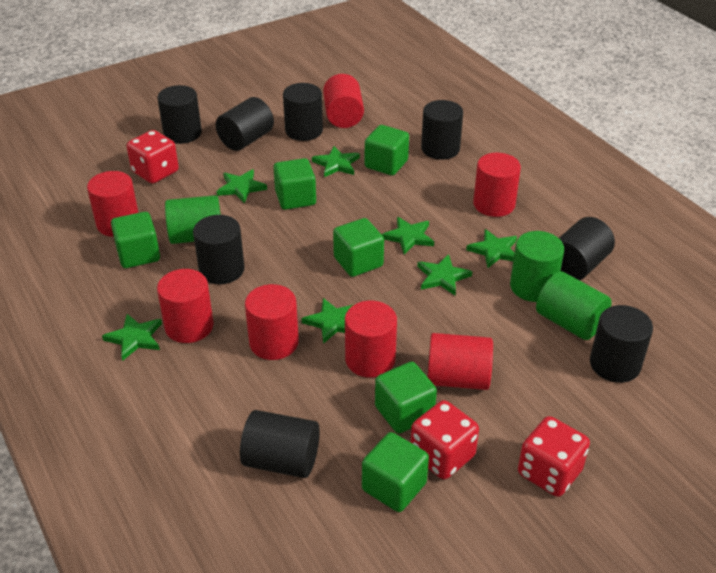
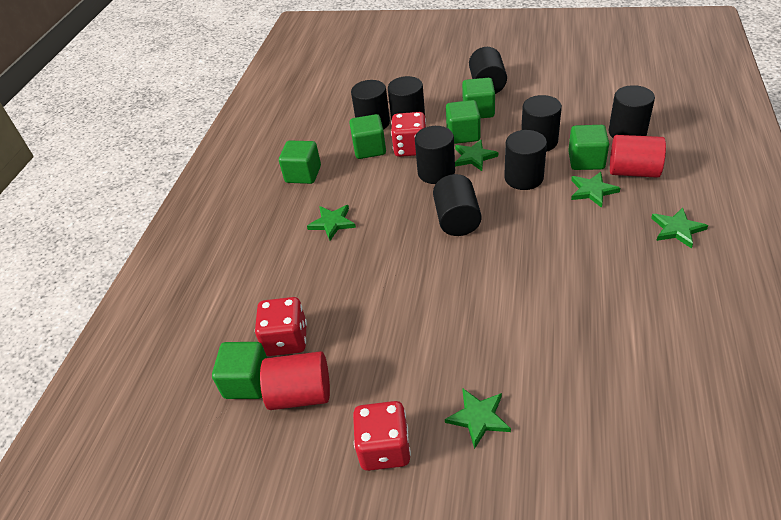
green cylinder: [165,195,221,244] [510,231,564,302] [536,271,612,340] = 3 -> none = 0
green star: [102,314,162,361] [217,169,267,203] [302,298,355,344] [312,146,360,177] [382,217,434,255] [417,254,472,295] [466,229,517,268] = 7 -> [307,205,356,241] [445,388,511,449] [455,140,498,171] [571,172,620,208] [651,208,708,249] = 5
red cylinder: [87,171,138,237] [157,269,214,343] [245,284,299,360] [323,74,364,128] [345,301,397,378] [428,333,493,390] [473,153,521,217] = 7 -> [260,351,330,410] [610,135,666,178] = 2

